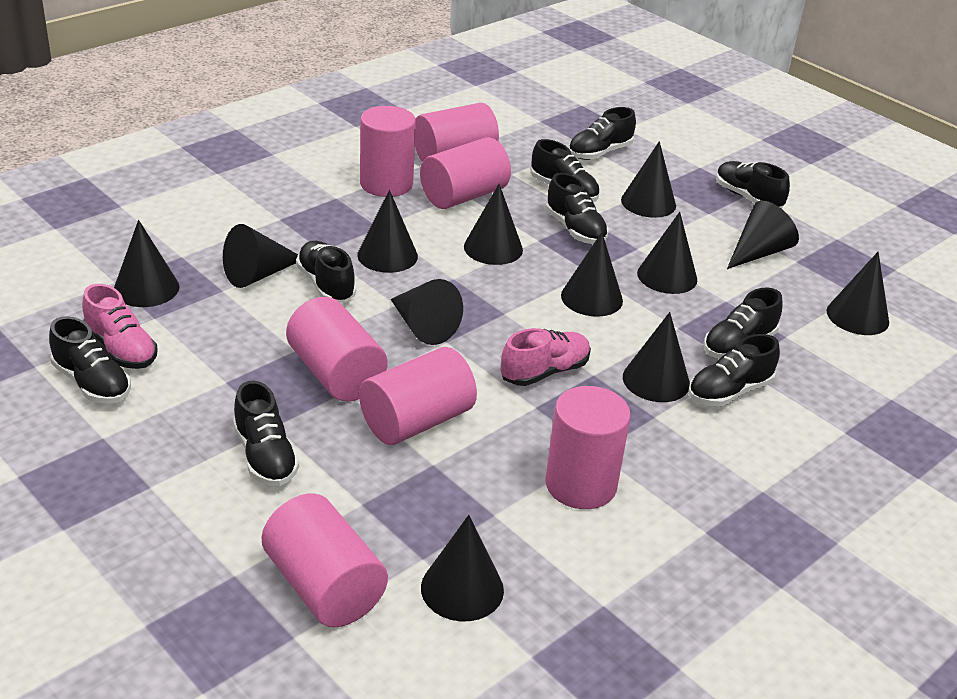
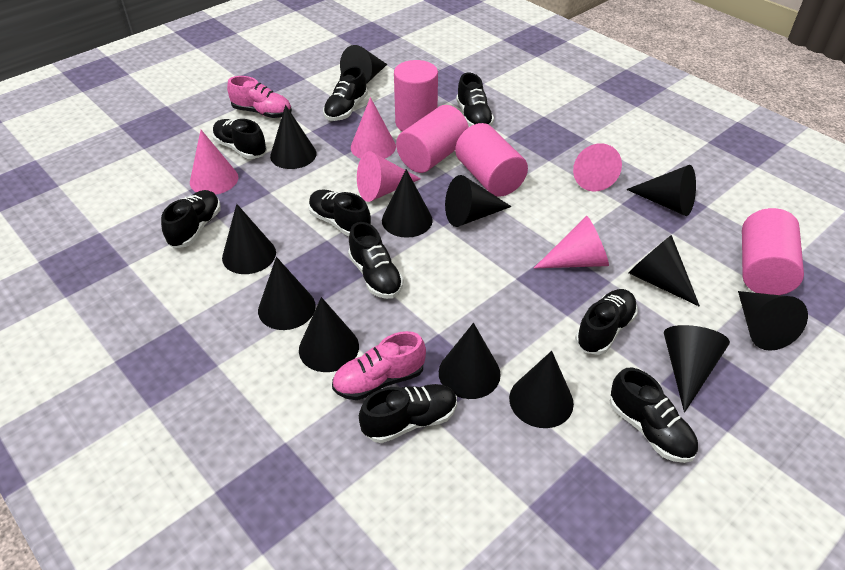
black cone: [114,220,179,307] [223,224,298,288] [357,190,418,273] [390,279,463,345] [421,515,504,621] [464,184,523,265] [561,232,623,317] [621,141,676,218] [623,312,690,402] [637,212,697,294] [727,201,799,269] [826,252,889,335] = 12 -> [222,204,276,274] [258,257,316,330] [270,105,317,169] [299,297,359,372] [340,45,387,84] [382,169,433,238] [439,323,501,399] [445,175,512,227] [509,351,574,428] [626,165,696,216] [628,235,700,307] [664,325,730,413] [738,291,808,351] = 13
pink cone: none = 0 -> [190,130,238,195] [351,97,396,159] [357,151,421,202] [534,216,609,268] [573,143,622,191] = 5
pink cylinder: [262,493,388,628] [286,297,388,402] [359,347,477,445] [360,106,416,197] [415,103,499,162] [420,137,511,209] [545,386,631,509] = 7 -> [394,60,438,131] [396,105,469,173] [455,123,528,197] [742,208,804,295] = 4

